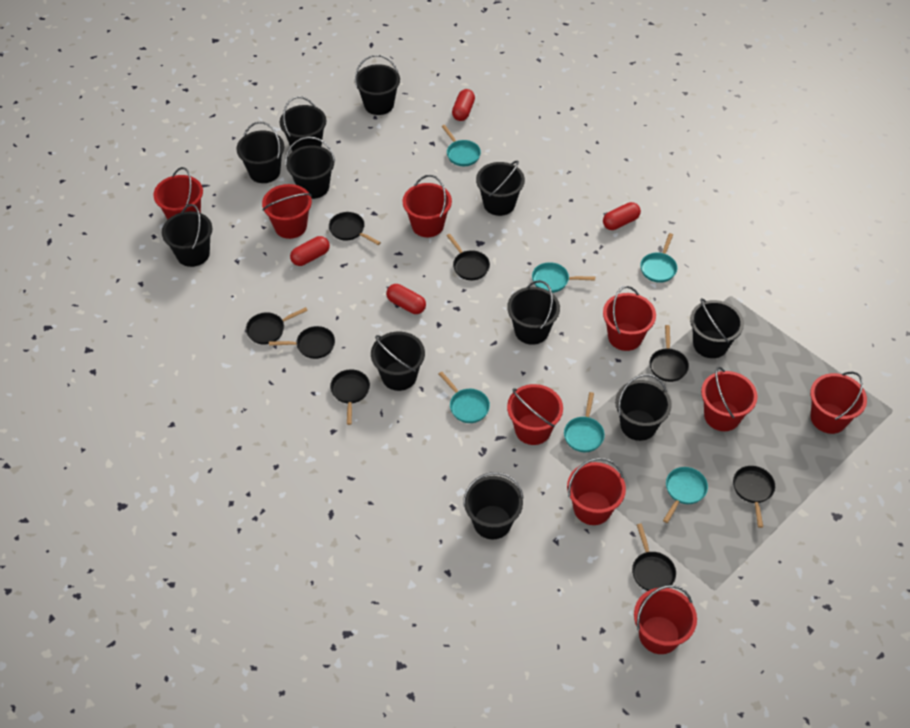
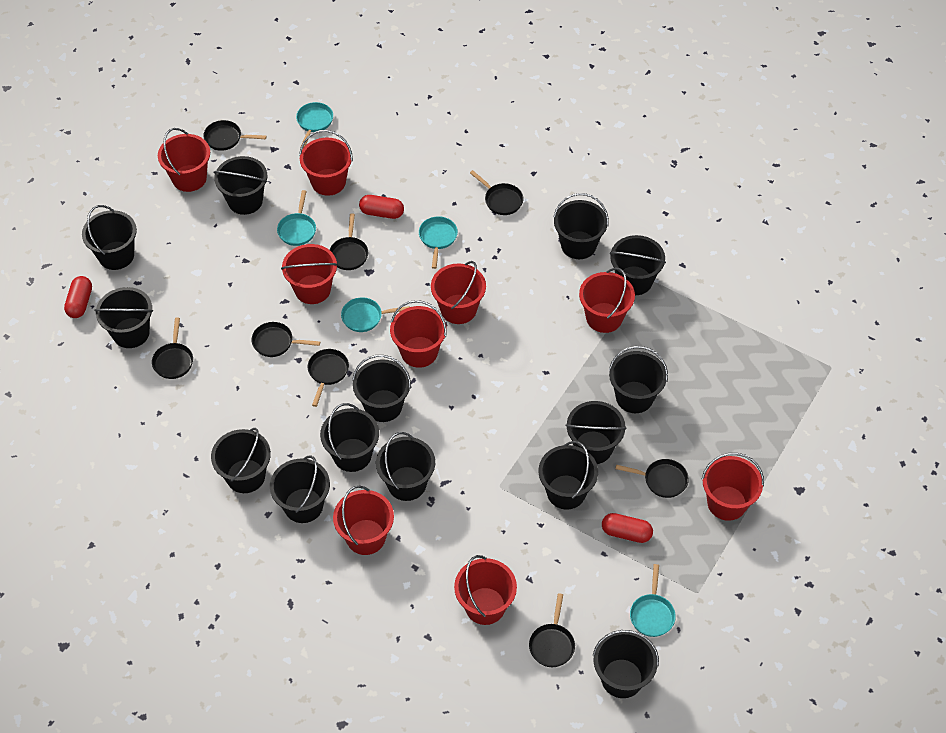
black bucket: [162,204,212,267] [237,122,284,183] [280,96,327,151] [285,137,335,199] [355,55,400,115] [371,332,425,391] [463,472,524,539] [476,161,525,216] [507,280,560,345] [615,374,672,441] [690,298,744,358] = 11 -> [82,205,137,270] [94,287,153,348] [211,428,271,493] [213,156,267,215] [270,455,330,523] [320,403,379,472] [352,355,411,422] [376,432,435,501] [539,441,598,509] [553,193,609,259] [566,401,626,464] [593,630,659,698] [609,346,668,413] [610,235,666,295] = 14
red capsule: [290,236,330,266] [386,284,426,314] [452,89,475,121] [603,202,641,230] = 4 -> [64,276,92,318] [359,195,404,219] [602,513,653,543] = 3
turquoise pan: [439,372,490,423] [441,125,481,166] [532,262,595,293] [564,392,605,452] [640,233,677,283] [663,467,708,523] = 6 -> [277,190,316,246] [296,102,333,149] [341,297,410,332] [419,216,458,269] [630,564,676,637] = 5

